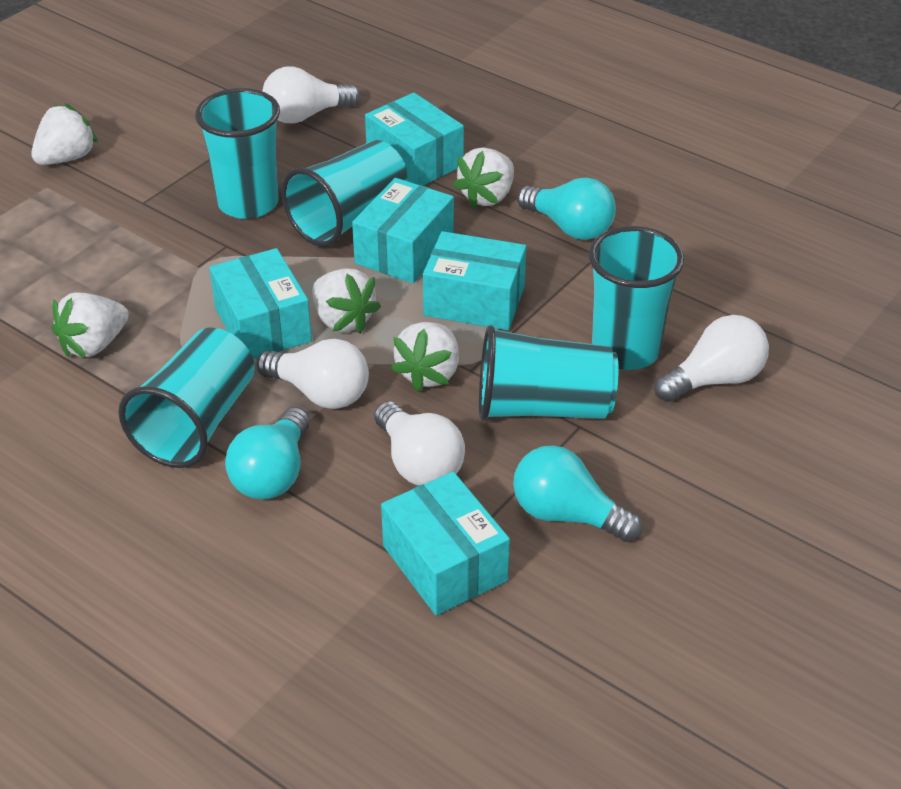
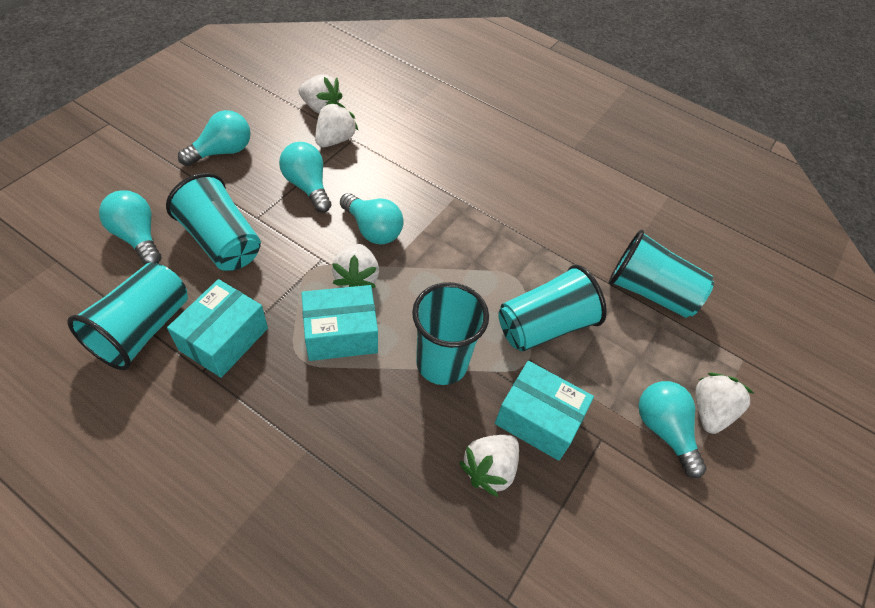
turquoise box: [209,248,312,359] [352,178,454,283] [365,93,464,186] [381,472,510,615] [423,231,526,330] = 5 -> [167,279,268,378] [301,285,378,361] [495,361,594,461] = 3
turquoise light bulb: [225,407,310,500] [513,445,642,542] [517,178,616,240] = 3 -> [99,190,161,265] [178,110,251,166] [279,142,331,213] [340,193,404,244] [639,381,707,478] = 5
white light bulb: [257,339,369,409] [262,66,360,123] [374,401,465,486] [654,315,769,402] = 4 -> none = 0

